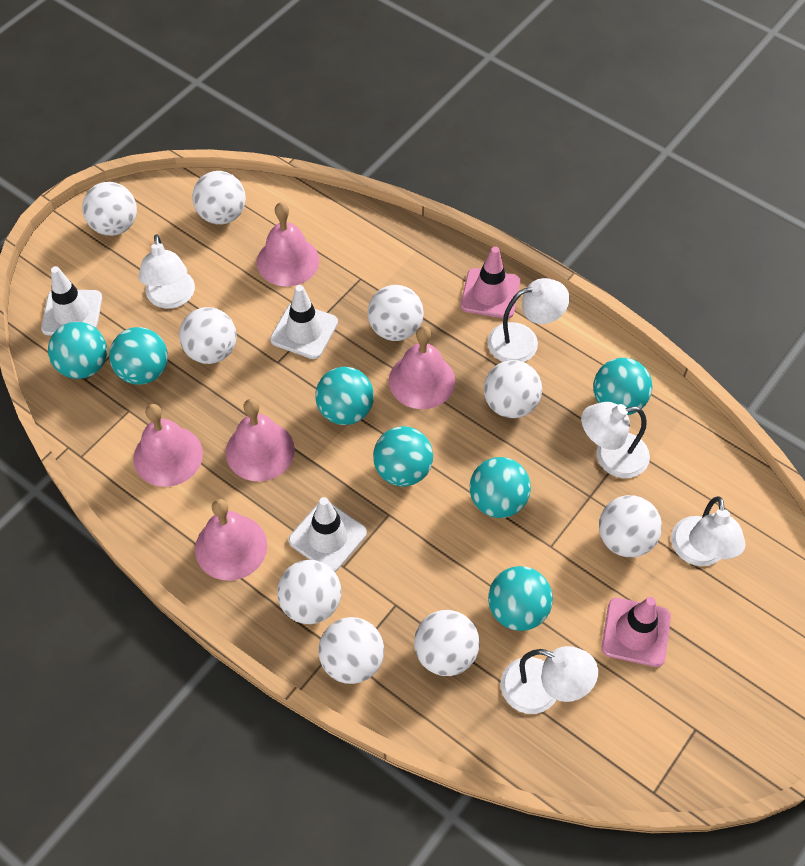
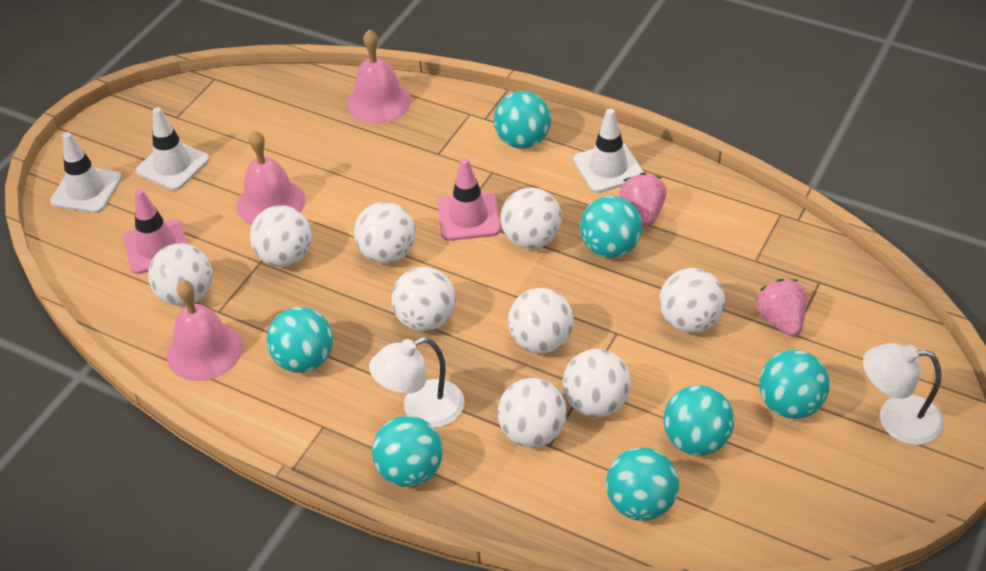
pink bell: [133,404,203,487] [195,499,267,581] [226,399,295,481] [257,202,319,286] [389,326,455,409] = 5 -> [167,280,242,381] [237,130,305,225] [347,30,411,124] = 3
pink strawberry: none = 0 -> [620,173,666,227] [756,279,806,336] = 2
white lamp: [139,235,195,309] [488,278,569,362] [501,646,598,714] [581,402,650,478] [671,496,745,566] = 5 -> [369,337,465,428] [863,343,944,445] = 2

